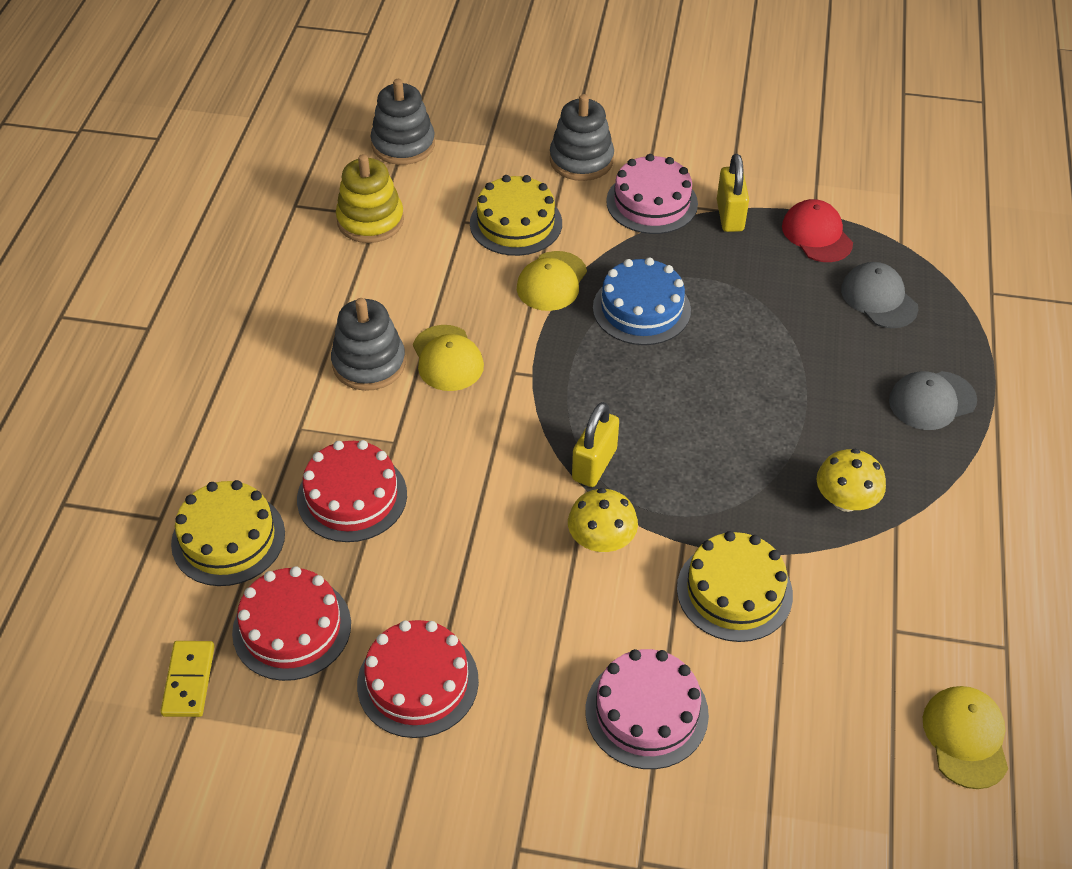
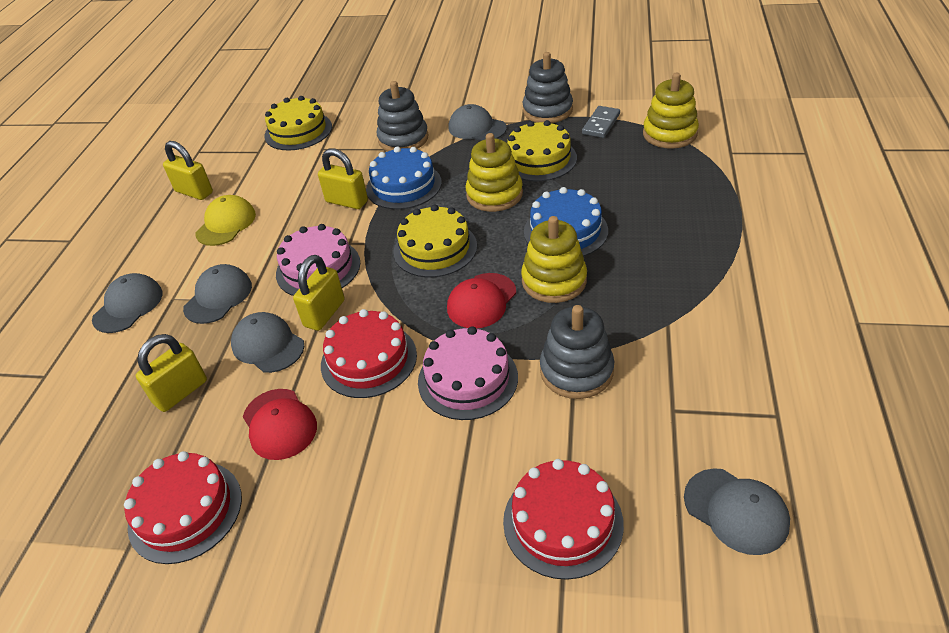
blue cake: [593,257,691,345] = 1 -> [366,147,442,209] [524,187,608,256] = 2
grey cap: [841,262,918,328] [889,371,977,430] = 2 -> [92,273,163,333] [183,264,252,324] [231,312,304,373] [449,104,507,141] [684,468,790,555] = 5
grey domino: none = 0 -> [582,106,620,138] = 1
red cap: [782,199,853,262] = 1 -> [243,389,317,460] [447,273,516,328] = 2
yellow cap: [413,325,484,391] [517,251,587,311] [923,686,1008,789] = 3 -> [195,195,256,246] = 1
yellow domino: [160,641,215,717] = 1 -> none = 0
yellow mushroom: [568,488,638,552] [816,449,886,512] = 2 -> none = 0
yellow padlock: [572,402,619,487] [717,154,749,232] = 2 -> [136,334,207,412] [163,141,213,200] [293,255,345,331] [318,149,368,209] = 4
yellow stacking toy: [336,154,404,243] = 1 -> [465,133,523,212] [521,216,587,303] [643,73,699,149] = 3

